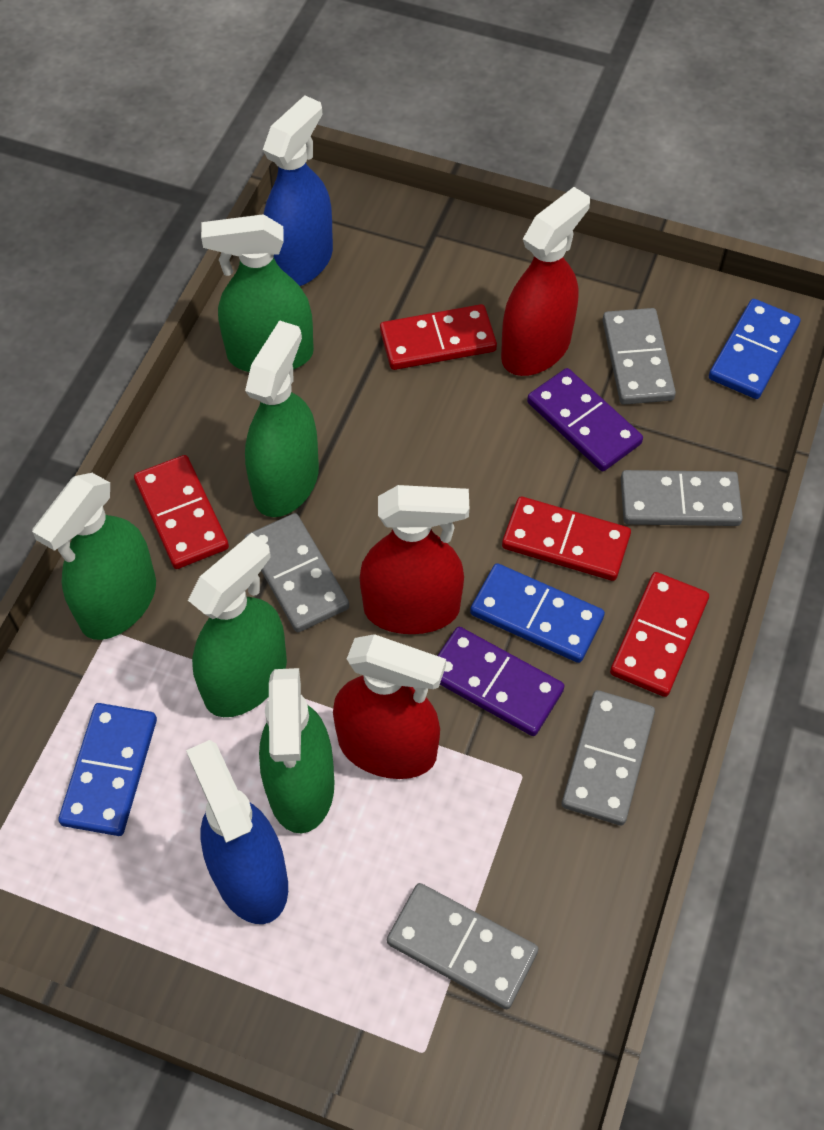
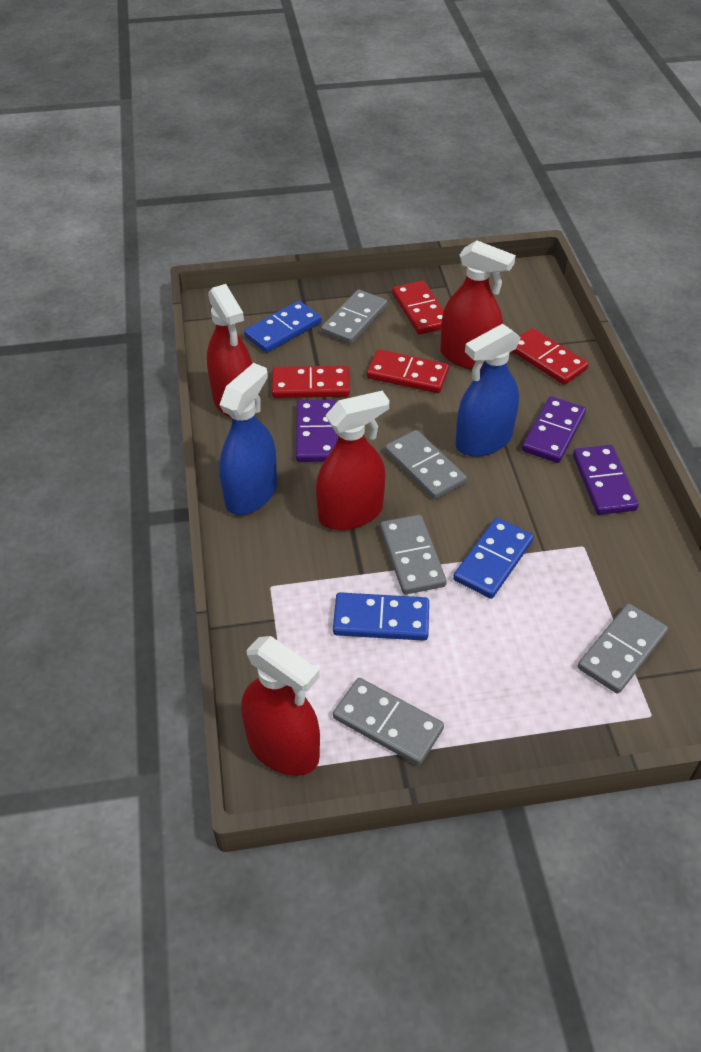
green spray bottle: [32,473,156,640] [188,533,287,717] [201,214,314,372] [245,320,319,517] [259,668,335,833] = 5 -> none = 0
purple domino: [437,627,564,736] [527,368,643,471] = 2 -> [296,400,337,462] [522,396,586,463] [573,445,639,515] = 3
red spray bottle: [333,634,446,779] [360,485,469,634] [501,187,590,376] = 3 -> [207,284,253,418] [241,636,320,776] [316,391,390,530] [440,240,516,370] = 4

